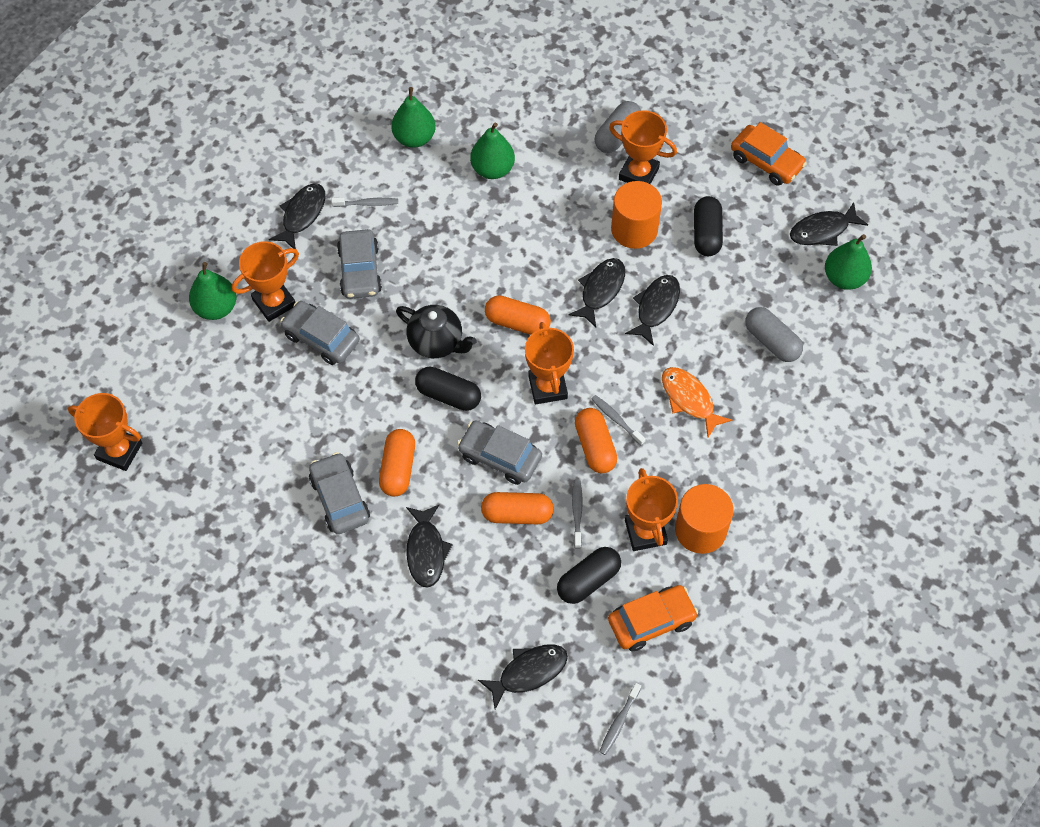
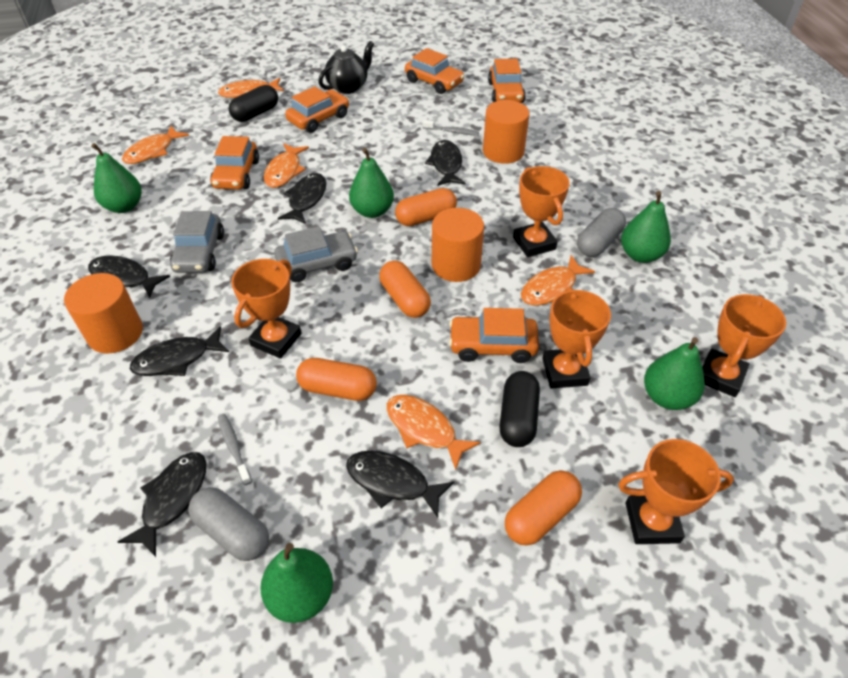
black capsule: [415,367,481,411] [557,547,621,604] [694,196,723,256] = 3 -> [229,85,278,122] [499,371,540,447] = 2
green pear: [189,262,236,320] [391,87,436,148] [470,122,515,179] [825,234,872,290] = 4 -> [91,143,142,213] [260,543,333,623] [349,148,394,218] [621,191,671,263] [644,337,705,410] = 5
grey car: [280,301,360,365] [309,452,370,534] [337,229,382,299] [457,420,542,485] = 4 -> [170,211,224,273] [274,226,358,282] = 2
grey toothbrush: [331,198,398,207] [572,480,583,549] [591,395,646,445] [599,683,641,755] = 4 -> [218,414,252,485] [423,120,479,136] = 2
orange car: [608,585,698,651] [731,122,807,186] = 2 -> [210,136,259,189] [285,86,349,133] [405,48,464,94] [449,308,539,363] [488,59,526,103] = 5
orange cylinder: [611,181,662,249] [675,484,734,554] = 2 -> [64,273,143,354] [432,208,484,282] [483,100,530,164] = 3
orange fish: [662,367,732,437] = 1 -> [122,126,189,164] [218,78,284,98] [264,143,309,188] [387,395,481,470] [521,255,595,306] = 5

